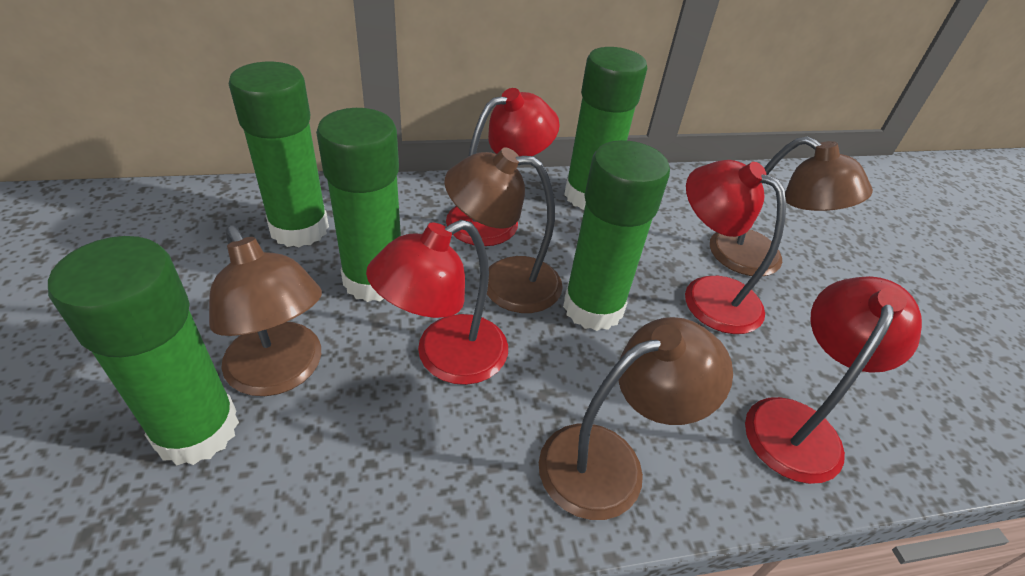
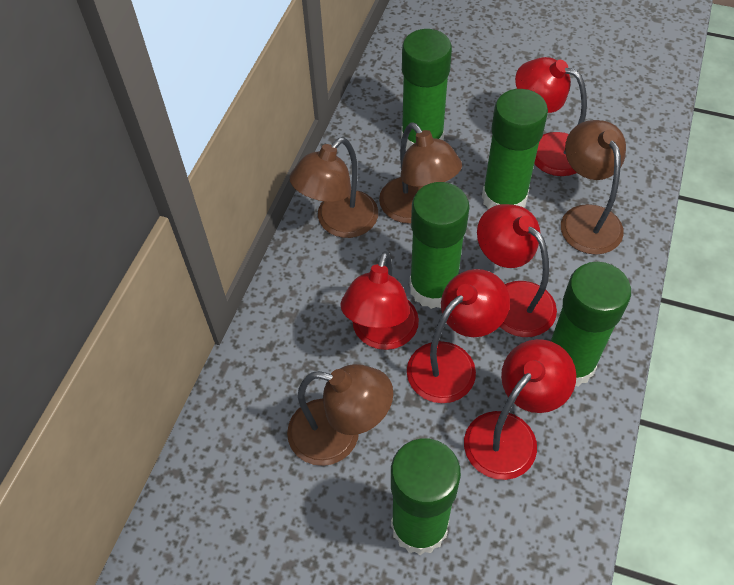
red lamp: [366,220,508,385] [446,88,560,246] [685,160,786,334] [745,276,922,484] = 4 -> [340,251,419,350] [407,269,510,403] [464,339,576,480] [477,204,557,337] [515,57,587,176] = 5

